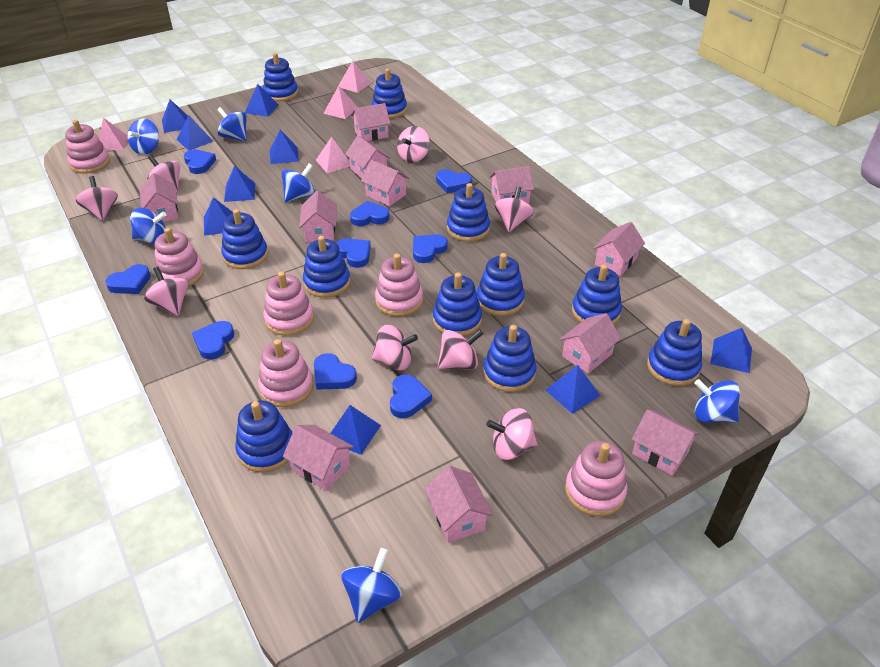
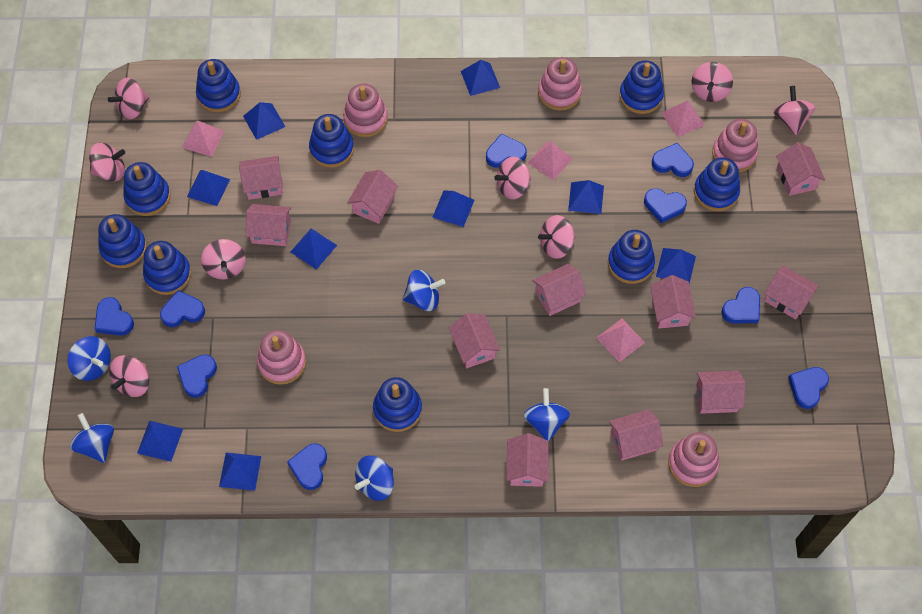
blue spinning top: [128,118,159,155] [130,208,166,244] [217,107,247,141] [282,163,315,202] [341,548,402,623] [694,379,740,423] = 6 -> [68,336,111,381] [70,413,114,463] [355,456,394,501] [403,270,445,311] [524,388,570,442] = 5
blue stacking toy: [221,209,268,269] [235,400,292,472] [263,53,298,101] [303,236,350,298] [372,68,407,118] [433,273,482,336] [447,183,490,242] [477,253,525,316] [483,325,537,392] [572,264,622,325] [647,319,702,386] = 11 -> [98,214,147,268] [123,162,171,216] [143,241,191,295] [196,59,241,112] [309,114,354,168] [373,377,422,432] [608,230,655,284] [619,60,664,114] [694,157,740,211] = 9
pink stacking toy: [65,120,110,174] [155,228,204,287] [258,339,313,407] [263,272,314,336] [375,254,423,317] [565,441,628,516] = 6 -> [257,330,306,385] [343,84,388,137] [538,57,582,111] [668,432,720,487] [712,119,758,172] = 5

